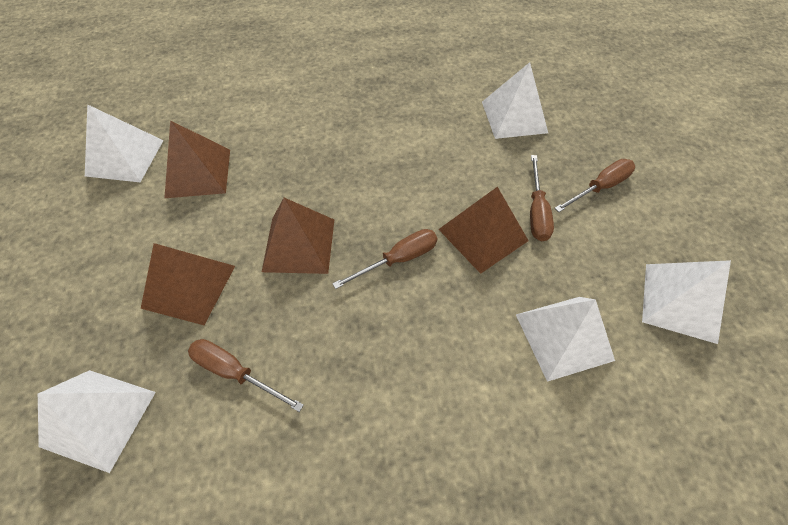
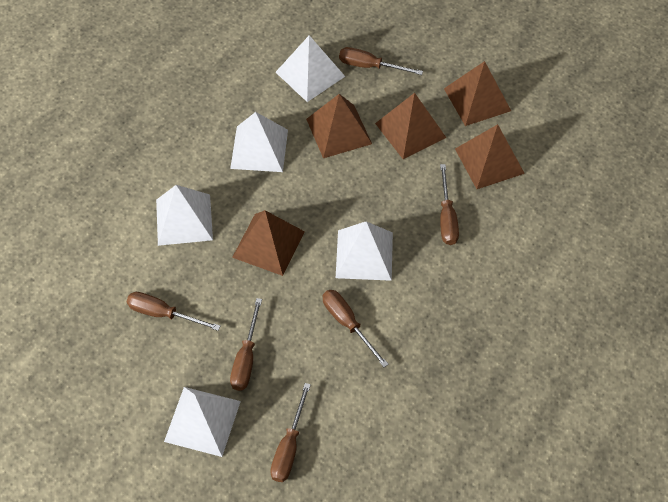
brown pyramid: [141,243,235,325] [164,120,230,198] [262,198,334,274] [438,187,529,274] = 4 -> [232,210,305,276] [306,94,372,158] [375,93,446,159] [444,61,511,126] [455,124,525,189] = 5
brown screwdriver: [188,339,304,412] [332,229,438,289] [530,155,554,241] [555,159,635,212] = 4 -> [127,292,220,331] [230,298,262,391] [270,383,311,482] [323,290,389,367] [339,47,423,75] [440,164,459,245] = 6

